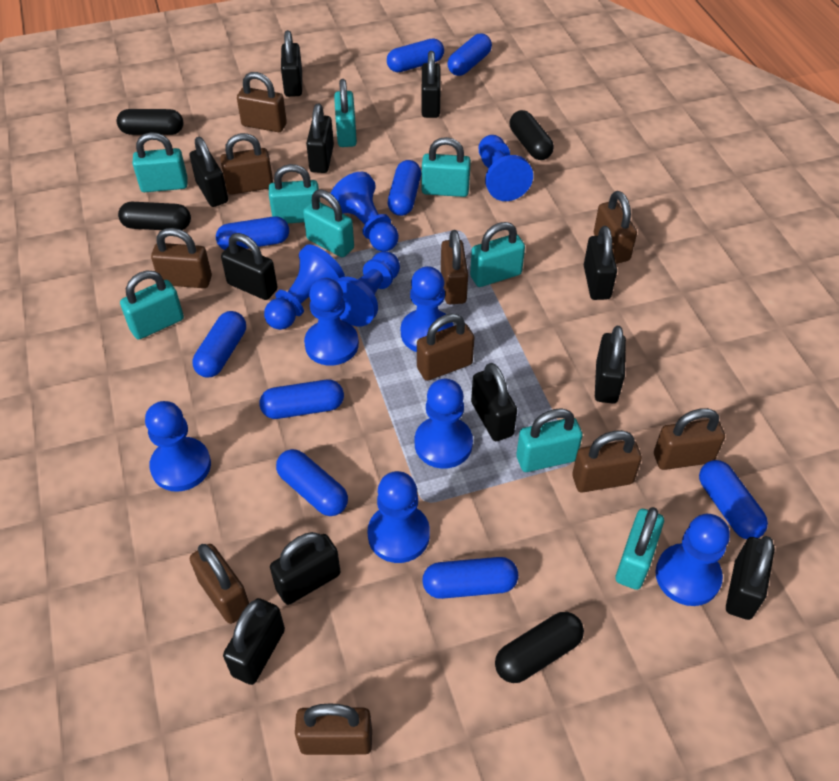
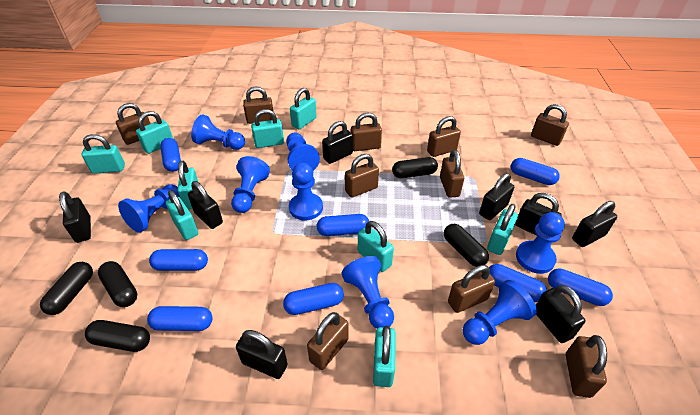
black capsule: [117,109,183,135] [118,202,191,230] [495,612,584,683] [510,110,554,160] = 4 -> [40,262,93,315] [85,320,150,352] [98,261,137,307] [392,157,438,178] [444,224,489,267] = 5
black padlock: [190,137,228,207] [221,233,277,300] [223,598,285,685] [270,532,341,605] [281,30,302,97] [306,104,334,173] [422,51,441,118] [471,363,517,441] [584,226,617,300] [595,326,626,404] [726,536,775,620] = 11 -> [59,191,91,243] [188,181,223,229] [236,330,287,379] [322,121,353,164] [479,173,514,220] [515,193,562,235] [536,285,585,343] [572,201,617,247] = 8
blue capsule: [193,311,246,378] [216,216,289,250] [260,380,344,419] [276,449,348,516] [387,38,444,72] [388,160,421,216] [422,557,518,599] [447,33,492,76] [699,460,768,539] = 9 -> [147,306,213,331] [149,249,208,271] [160,138,181,172] [283,283,344,315] [317,214,369,236] [489,264,547,302] [511,158,560,185] [548,269,613,306] = 8
blue pawn: [145,401,211,492] [264,244,345,330] [304,278,359,366] [331,172,399,251] [336,251,400,327] [368,471,430,563] [401,266,454,352] [415,379,473,469] [479,135,533,201] [655,514,730,606] = 10 -> [118,184,180,233] [191,114,245,150] [231,156,270,213] [286,132,320,171] [289,163,323,220] [342,256,394,329] [463,280,537,345] [516,212,565,274] = 8

